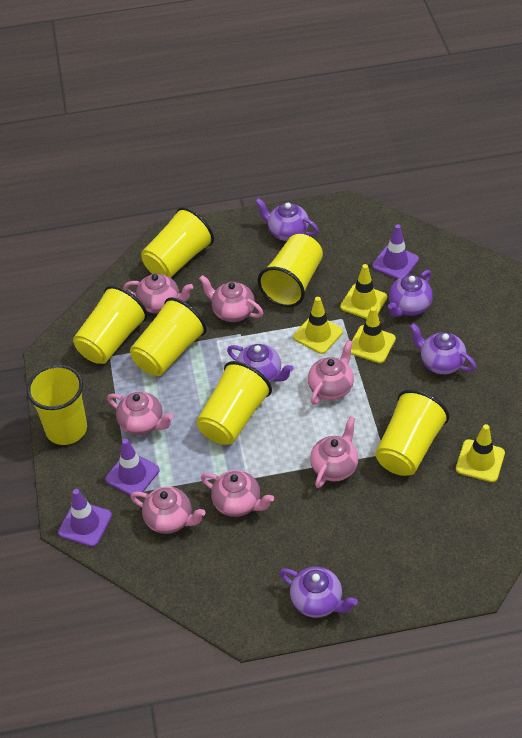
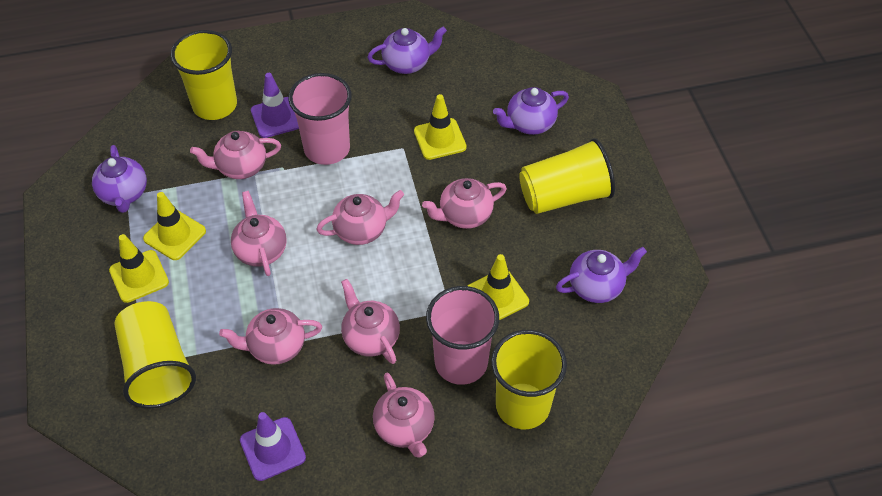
pink cup: none = 0 -> [288,73,352,165] [426,286,499,385] = 2
purple teapot: [227,344,293,383] [255,198,319,241] [279,567,358,618] [388,270,433,317] [409,323,476,374] = 5 -> [92,145,147,213] [367,27,447,74] [493,87,569,135] [556,247,647,303] = 4
purple traffic cone: [58,489,112,547] [105,439,159,497] [372,224,419,279] = 3 -> [240,412,306,481] [251,73,299,138] = 2
yellow cup: [27,365,87,445] [73,285,148,364] [130,297,207,376] [141,207,214,278] [196,361,272,445] [258,234,323,307] [375,389,449,476] = 7 -> [114,301,196,408] [170,30,237,120] [491,330,567,429] [519,138,615,214] = 4

